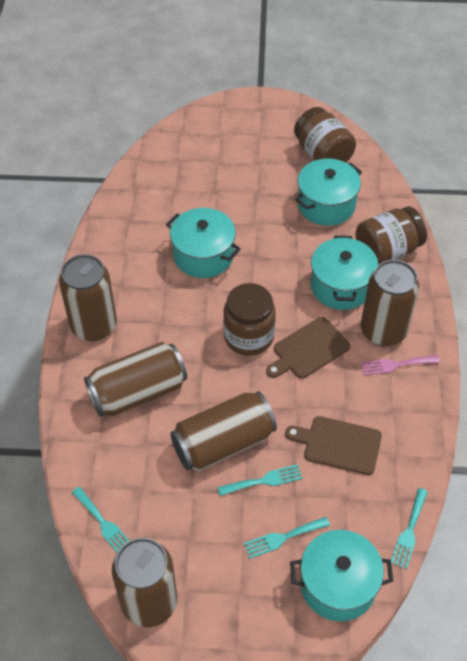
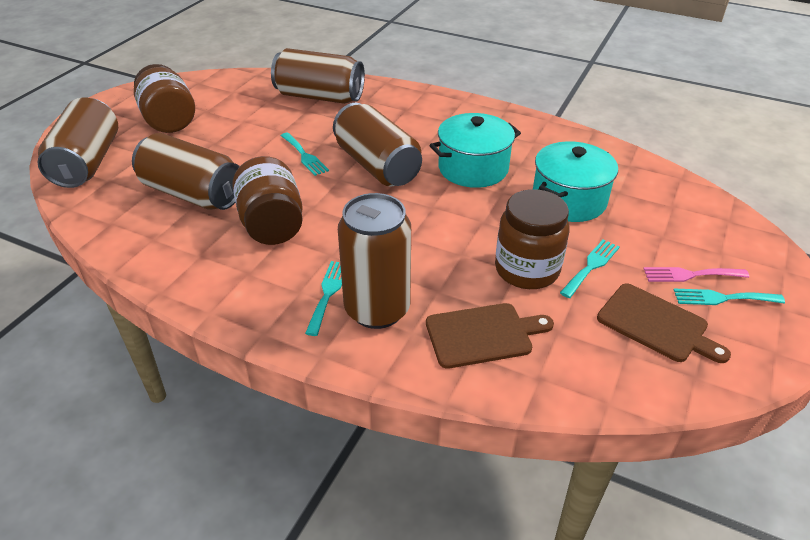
turquoise pot: [166,208,241,278] [290,530,393,622] [295,159,362,226] [311,236,378,310] = 4 -> [429,113,521,188] [533,141,618,222] = 2

